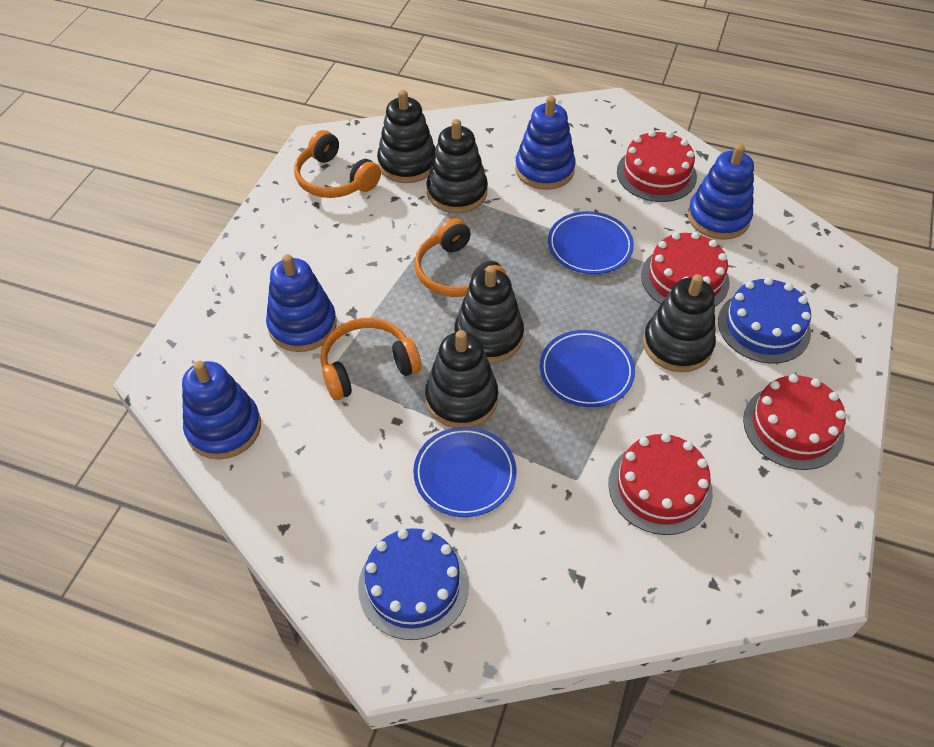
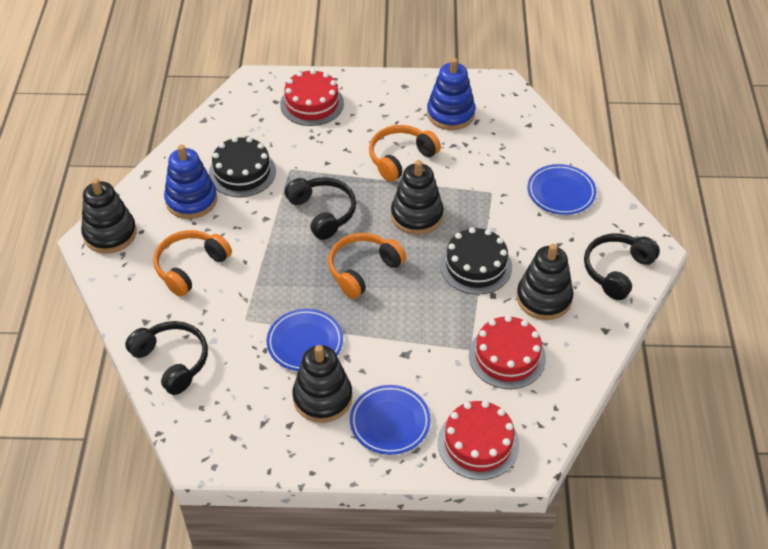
black cake: none = 0 -> [209,137,276,197] [440,227,512,295] = 2
black headphones: none = 0 -> [125,321,208,395] [285,177,356,240] [584,234,660,300] = 3
black stacking toy: [377,90,436,183] [425,330,498,428] [426,119,488,213] [454,265,524,363] [643,274,716,372] = 5 -> [81,178,137,254] [292,345,352,423] [391,160,443,235] [517,244,573,320] = 4
blue cake: [358,528,469,640] [718,277,811,363] = 2 -> none = 0
blue stacking toy: [182,361,261,459] [266,254,337,352] [515,96,576,190] [688,144,754,240] = 4 -> [164,145,217,219] [427,58,475,130] = 2
red cake: [608,433,713,535] [617,130,697,202] [641,232,730,306] [743,374,846,470] = 4 -> [280,69,344,126] [438,401,519,480] [469,315,546,389] = 3

